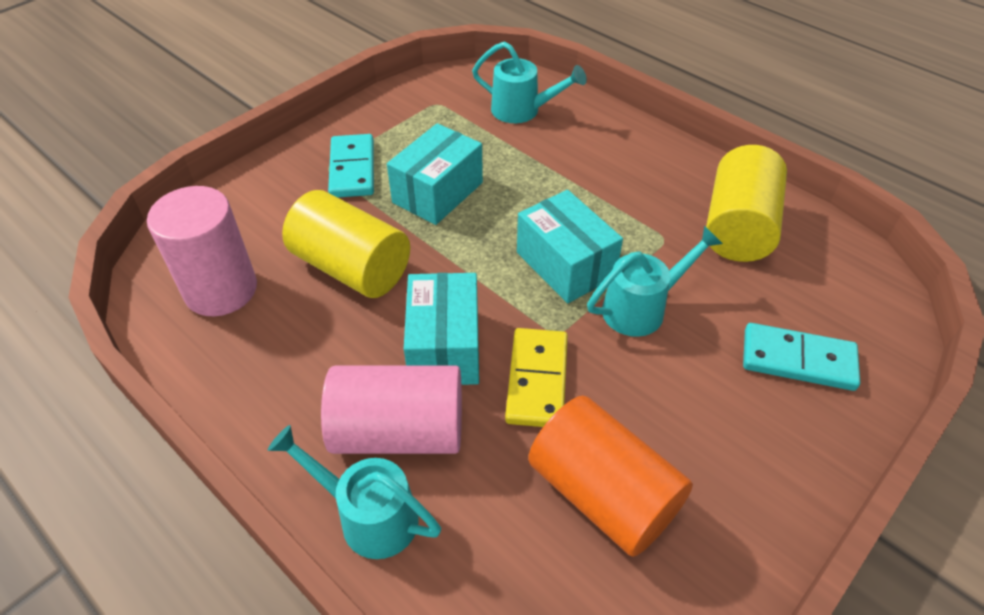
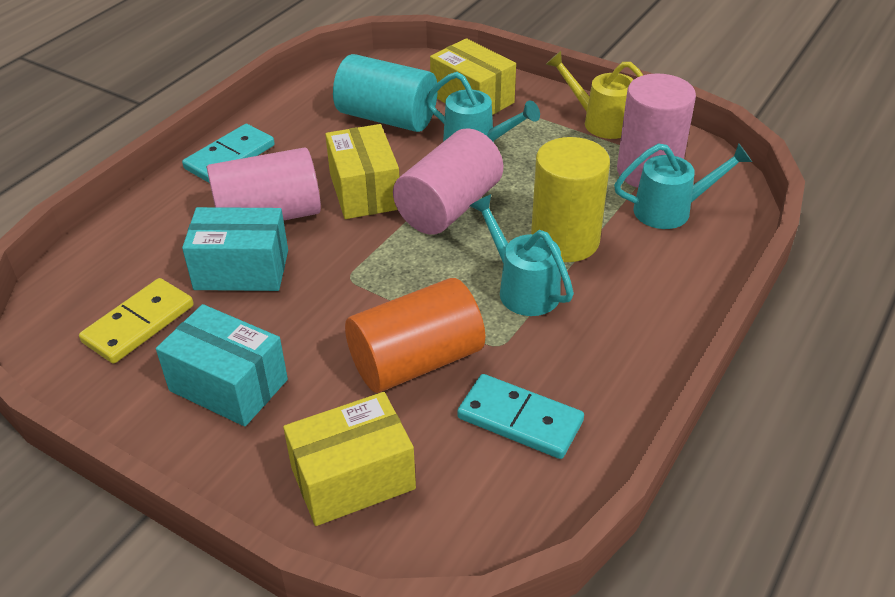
pink cylinder: [147,186,257,316] [321,365,462,454] = 2 -> [207,147,321,220] [393,128,503,235] [617,74,696,188] = 3
turquoise box: [387,123,483,225] [404,273,479,385] [517,190,623,303] = 3 -> [156,304,288,427] [182,207,288,291] = 2
turquoise cylinder: none = 0 -> [333,54,438,132] = 1
yellow box: none = 0 -> [283,392,416,526] [325,124,399,219] [430,38,516,115] = 3
yellow cylinder: [282,190,410,298] [706,145,787,262] = 2 -> [531,137,610,262] = 1
yellow watering can: none = 0 -> [545,51,643,139] = 1

